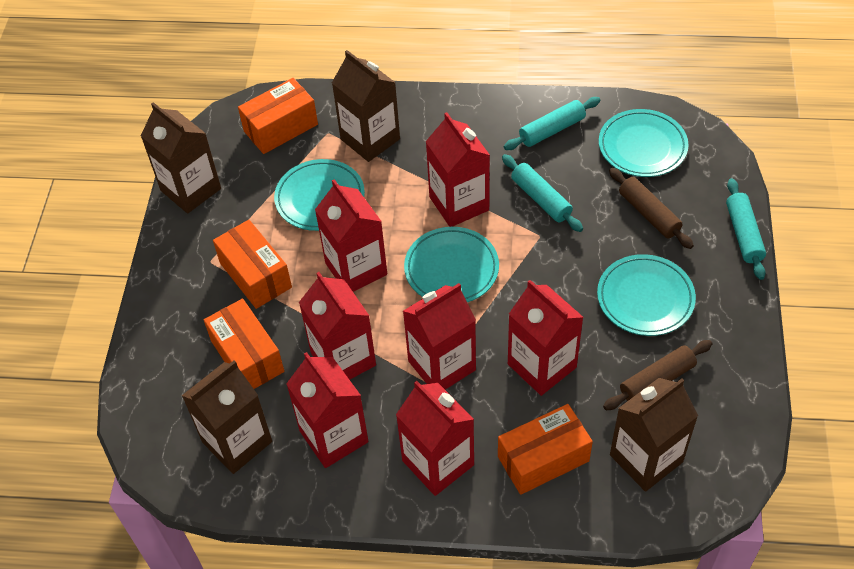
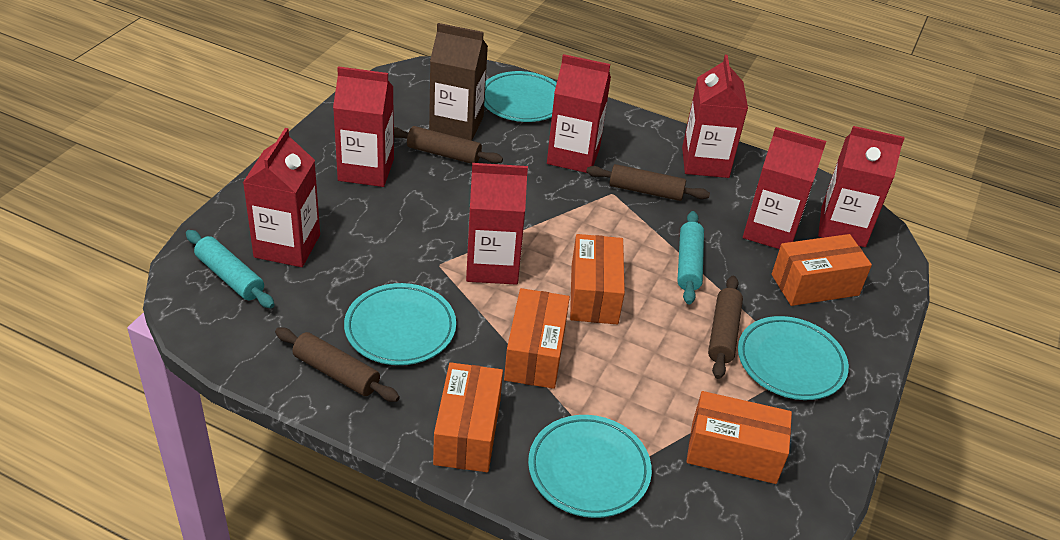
brown carton: [141,102,221,214] [182,360,272,474] [332,50,400,162] [610,378,698,492] = 4 -> [429,23,488,141] = 1
brown rolling pin: [603,340,712,410] [609,168,694,249] = 2 -> [275,328,400,402] [394,126,503,164] [586,164,710,201] [708,276,743,379] = 4
orange box: [204,299,284,389] [213,220,292,309] [238,78,318,154] [498,404,593,495] = 4 -> [433,362,503,472] [504,288,570,389] [570,234,625,324] [686,391,792,484] [772,234,872,306] = 5
turquoise rolling pin: [502,154,583,232] [504,97,600,150] [726,178,766,280] = 3 -> [186,230,275,308] [677,211,704,304] = 2

